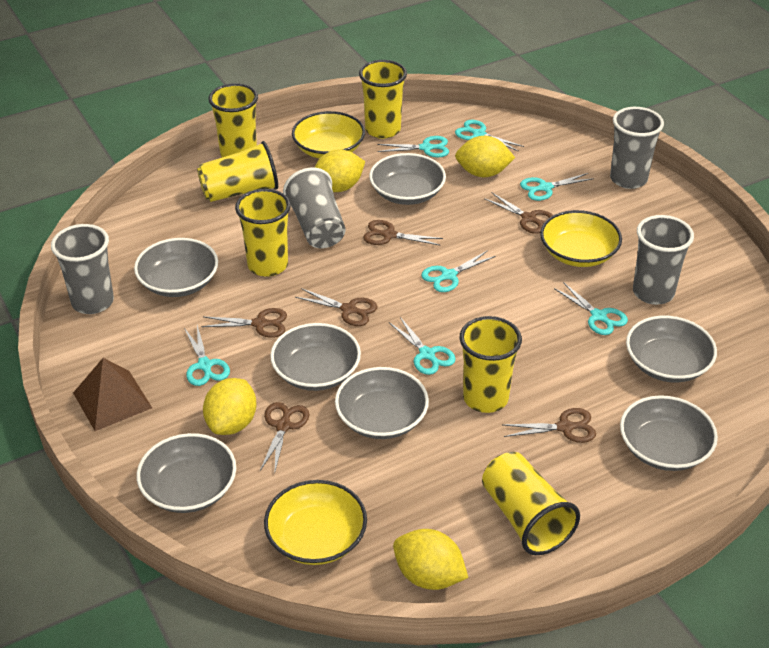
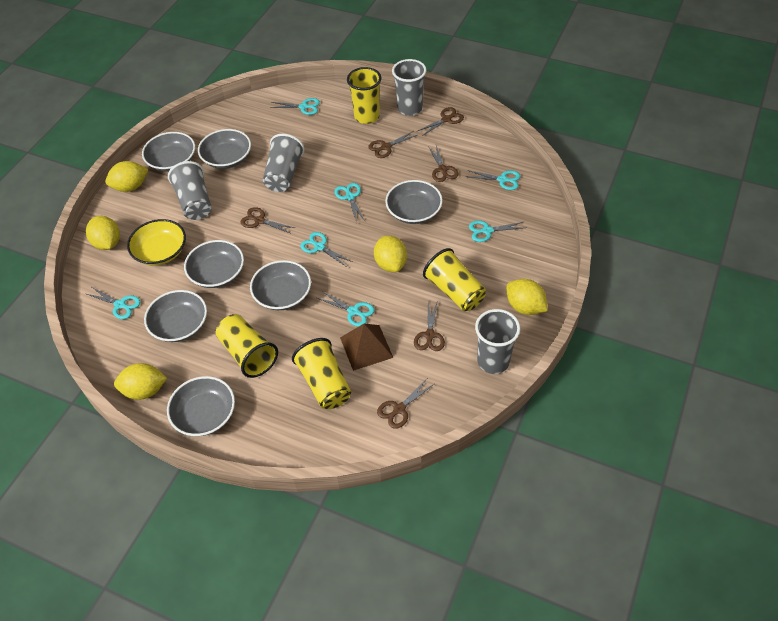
yellow bowl: [264,480,367,565] [292,111,365,159] [540,210,622,267] = 3 -> [127,219,186,266] = 1
yellow cup: [197,141,278,202] [209,83,258,157] [235,189,291,277] [359,60,407,139] [459,316,522,413] [482,452,580,555] = 6 -> [216,314,278,378] [292,338,351,409] [347,67,382,124] [423,248,486,311] = 4
yellow lemon: [203,378,257,435] [314,149,365,192] [393,529,468,590] [455,136,515,177] = 4 -> [86,216,120,250] [105,161,148,192] [114,363,167,400] [374,236,407,272] [506,279,548,315] = 5

